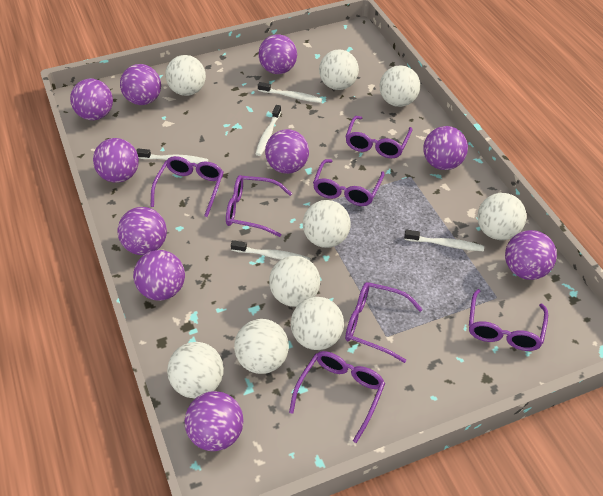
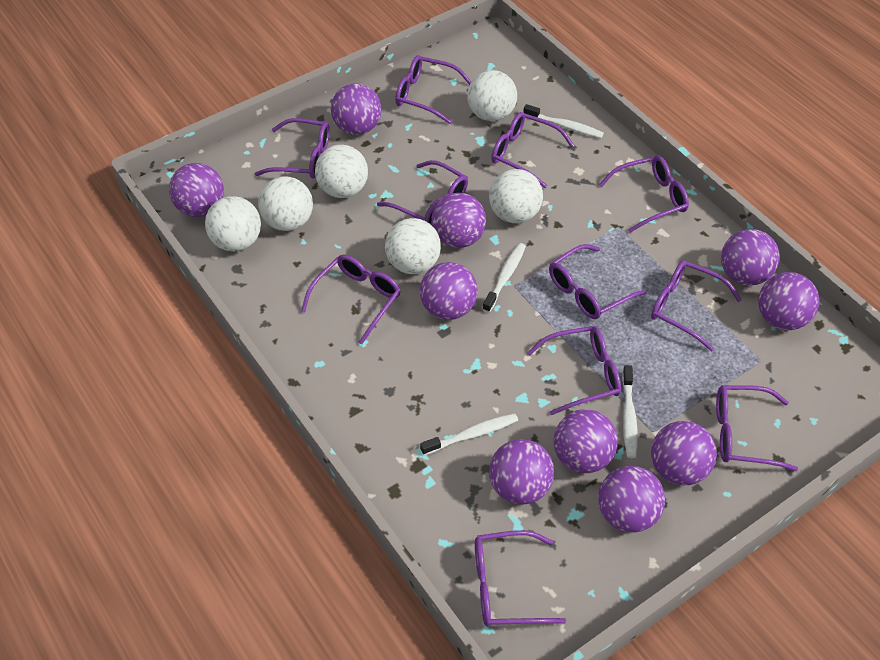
purple glasses: [151,156,223,217] [226,175,292,237] [289,351,385,443] [313,159,385,206] [345,116,413,158] [345,282,423,363] [469,289,548,351] = 7 -> [255,118,330,179] [301,255,401,344] [377,160,468,225] [395,55,472,124] [475,530,566,627] [491,112,575,188] [527,326,621,415] [549,244,646,319] [599,156,689,233] [651,260,742,351] [716,385,798,471] = 11
white ball: [165,55,206,96] [167,342,224,398] [234,319,289,374] [269,256,320,307] [291,297,344,350] [303,200,351,248] [319,49,359,90] [380,65,420,107] [477,193,527,240] = 9 -> [205,196,261,252] [258,176,313,231] [315,145,368,198] [385,218,441,274] [467,70,517,121] [489,169,543,223] = 6
white toothbrush: [136,149,208,164] [231,240,310,260] [255,105,281,156] [258,82,322,103] [404,229,484,251] = 5 -> [420,413,518,455] [483,243,526,312] [523,104,604,138] [622,365,638,458] = 4

